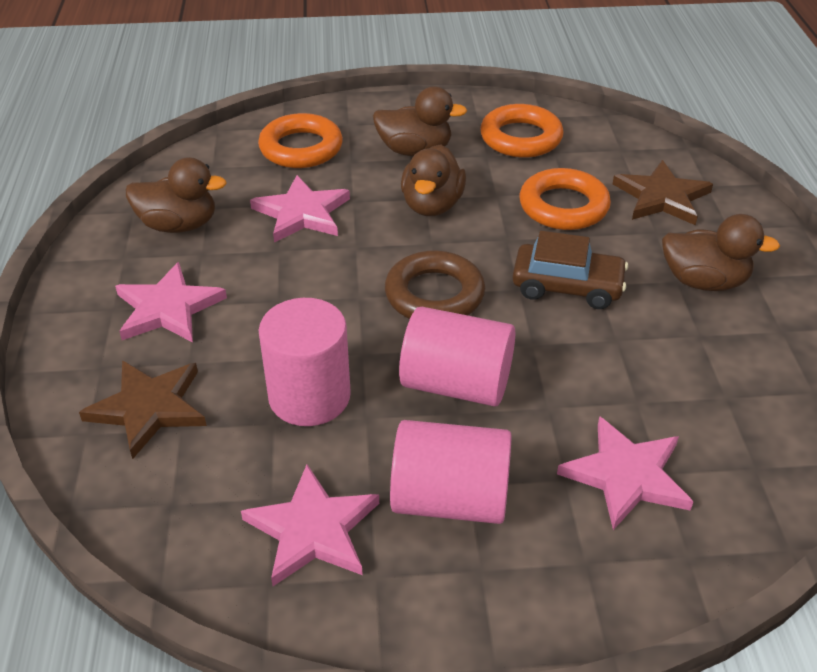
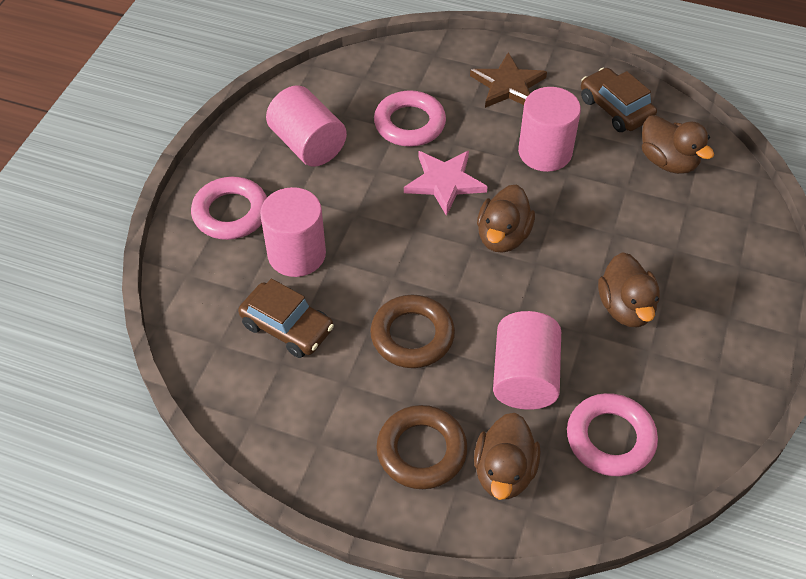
brown car: [512,231,628,309] = 1 -> [238,279,334,358] [581,68,657,132] = 2
brown ring: [385,250,485,319] = 1 -> [370,295,455,368] [376,405,468,489] = 2
brown star: [79,360,207,459] [613,160,713,225] = 2 -> [470,52,547,108] = 1
orange ring: [258,113,343,168] [480,104,564,157] [519,168,611,230] = 3 -> none = 0
pink cylinder: [259,298,351,426] [390,420,512,524] [399,307,515,407] = 3 -> [260,187,326,277] [266,85,347,167] [493,311,561,410] [518,87,581,172] = 4
pink ring: none = 0 -> [191,177,267,240] [374,90,446,147] [567,393,658,476] = 3
pink star: [115,262,227,342] [241,465,379,586] [250,175,350,243] [557,416,694,530] = 4 -> [404,151,488,216] = 1

